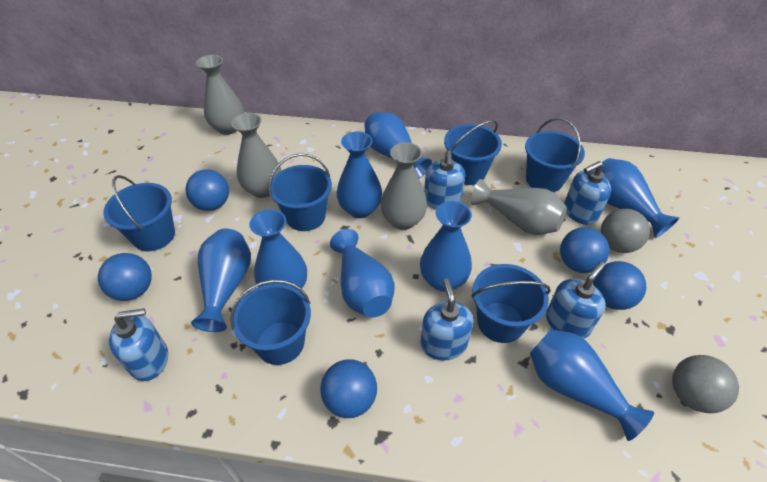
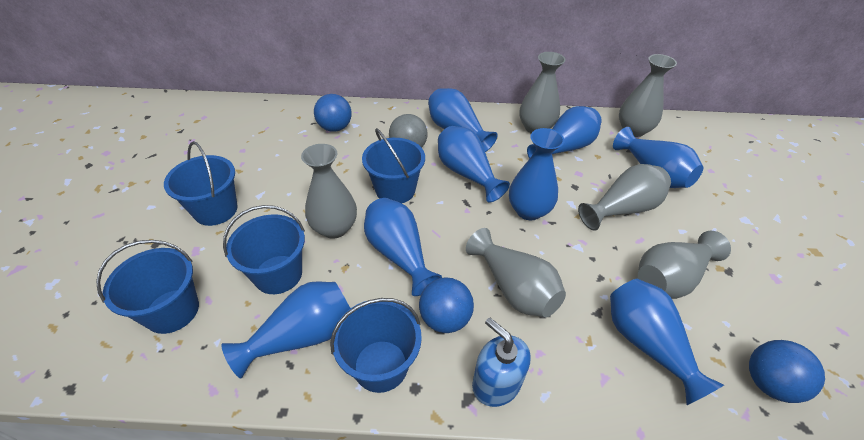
blue ball: [98,253,152,301] [185,169,229,211] [320,359,377,418] [560,227,610,273] [593,261,647,310] = 5 -> [314,94,352,132] [419,278,474,333] [749,340,825,403] = 3
blue bucket: [103,175,175,251] [230,280,311,365] [268,153,332,231] [444,120,502,185] [471,264,551,343] [525,118,585,192] = 6 -> [96,240,199,334] [164,141,238,226] [223,205,305,294] [330,298,422,393] [362,128,425,203] = 5
blue soap dispenser: [109,308,168,381] [421,279,474,360] [424,150,465,209] [546,261,606,339] [564,161,611,225] = 5 -> [472,317,531,407] = 1
grey ball: [601,209,650,253] [672,355,739,413] = 2 -> [389,114,428,148] = 1
grey vase: [196,55,244,135] [231,113,281,198] [381,142,427,230] [471,179,567,235] = 4 -> [301,144,357,239] [466,228,566,317] [519,52,565,133] [578,164,671,231] [619,54,677,137] [638,231,731,299] = 6

